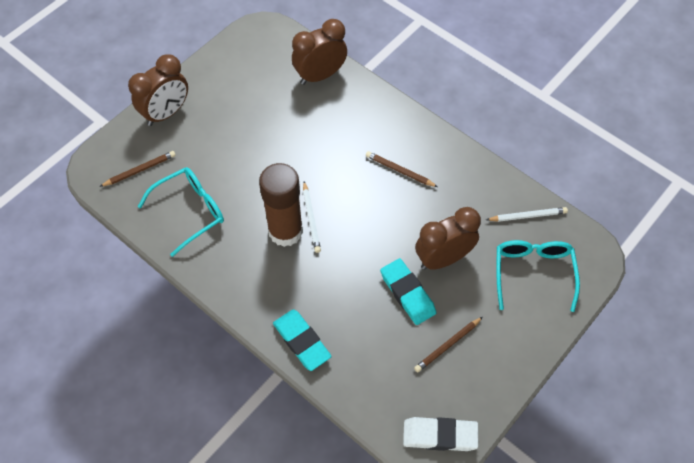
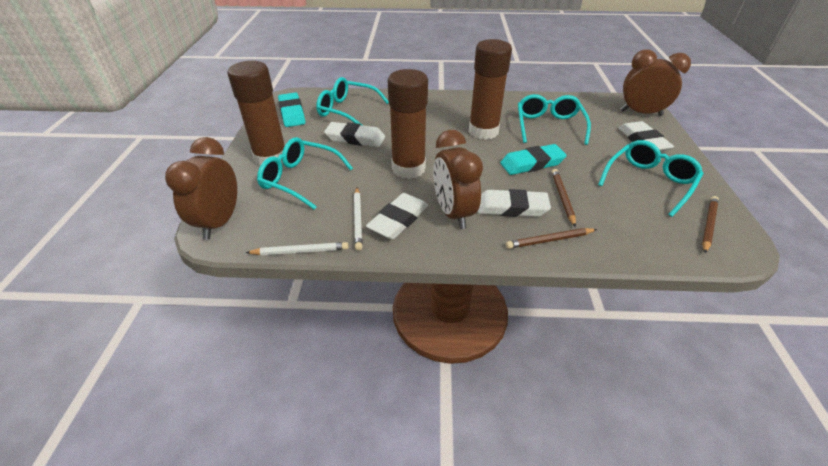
brown glue stick: [259,163,303,247] = 1 -> [227,61,285,166] [388,69,428,179] [469,39,512,140] = 3
turquoise glasses: [138,167,224,257] [497,240,580,312] = 2 -> [257,137,353,210] [316,77,389,125] [518,94,591,145] [598,140,703,217] = 4
white eraser: [403,417,478,451] = 1 -> [324,122,385,147] [366,193,428,240] [478,189,551,217] [619,121,674,152] = 4

